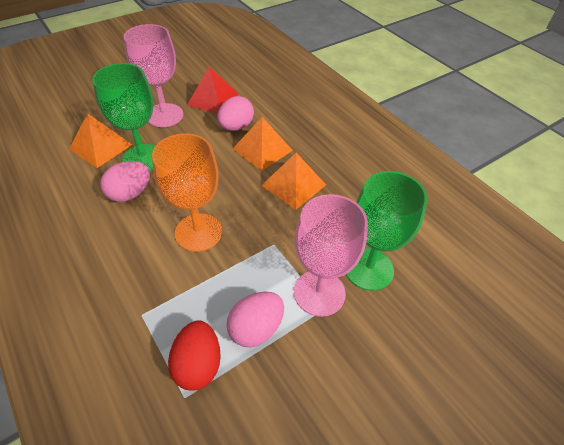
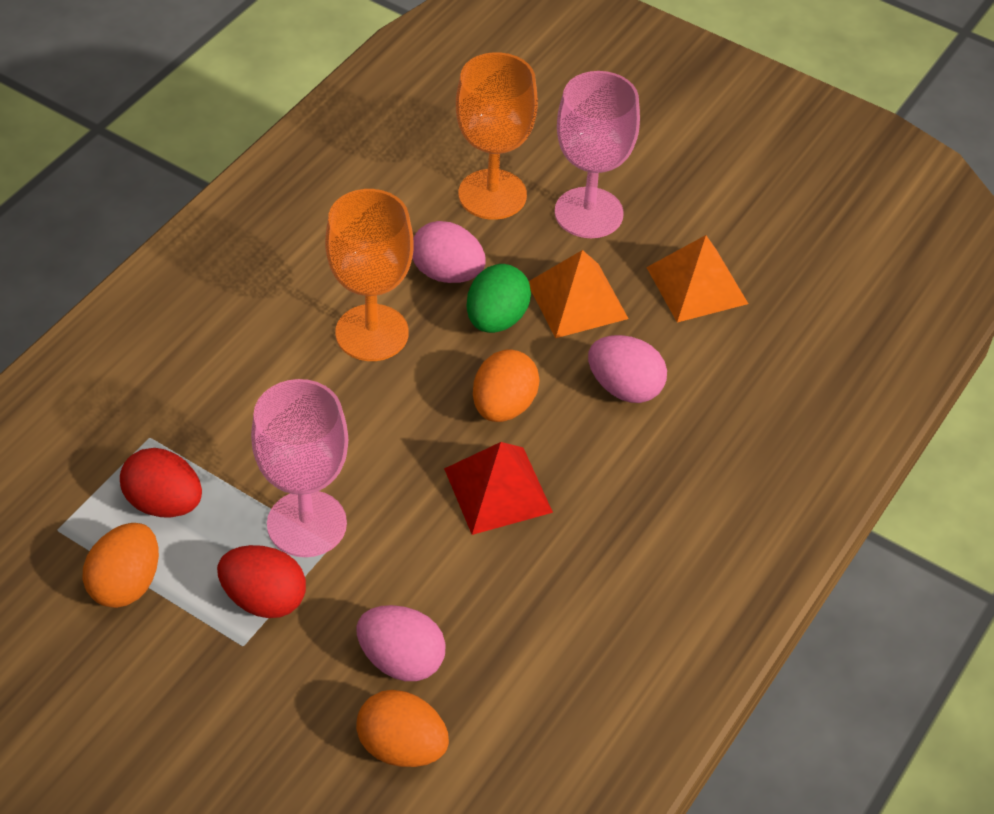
green egg: none = 0 -> [466,264,531,333] = 1
green goblet: [92,63,156,171] [346,171,427,291] = 2 -> none = 0
orange egg: none = 0 -> [82,523,159,608] [356,690,449,767] [473,349,540,422] = 3
orange goblet: [152,133,222,252] = 1 -> [325,189,413,361] [456,52,538,220] = 2
orange pyramid: [69,113,132,168] [233,117,293,171] [261,153,326,210] = 3 -> [529,250,629,338] [646,235,748,323] = 2
red egg: [168,321,221,391] = 1 -> [120,448,202,517] [217,545,306,618] = 2

